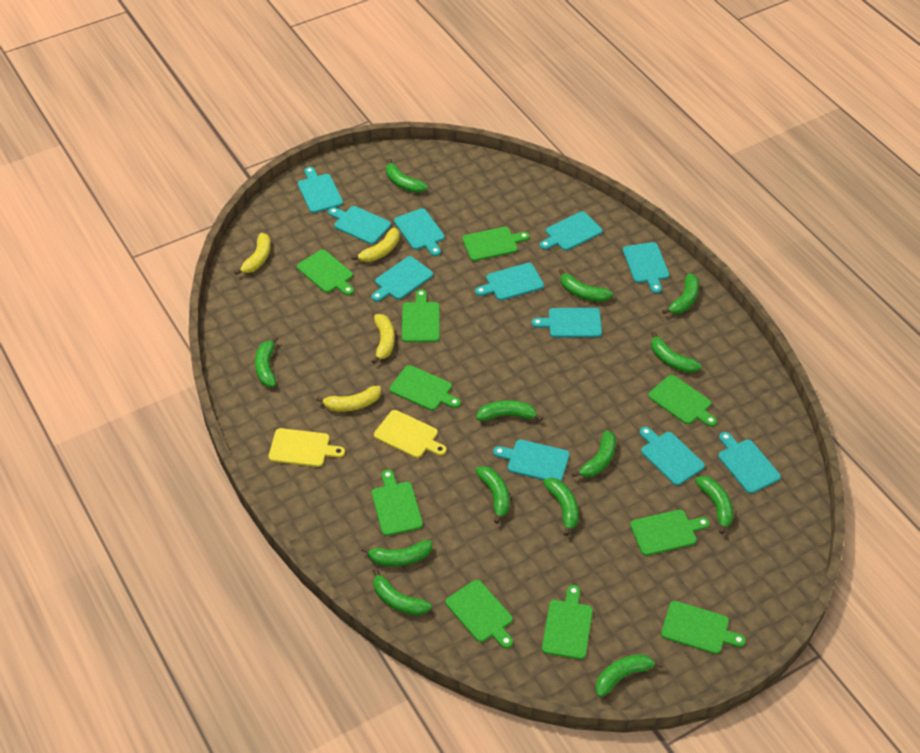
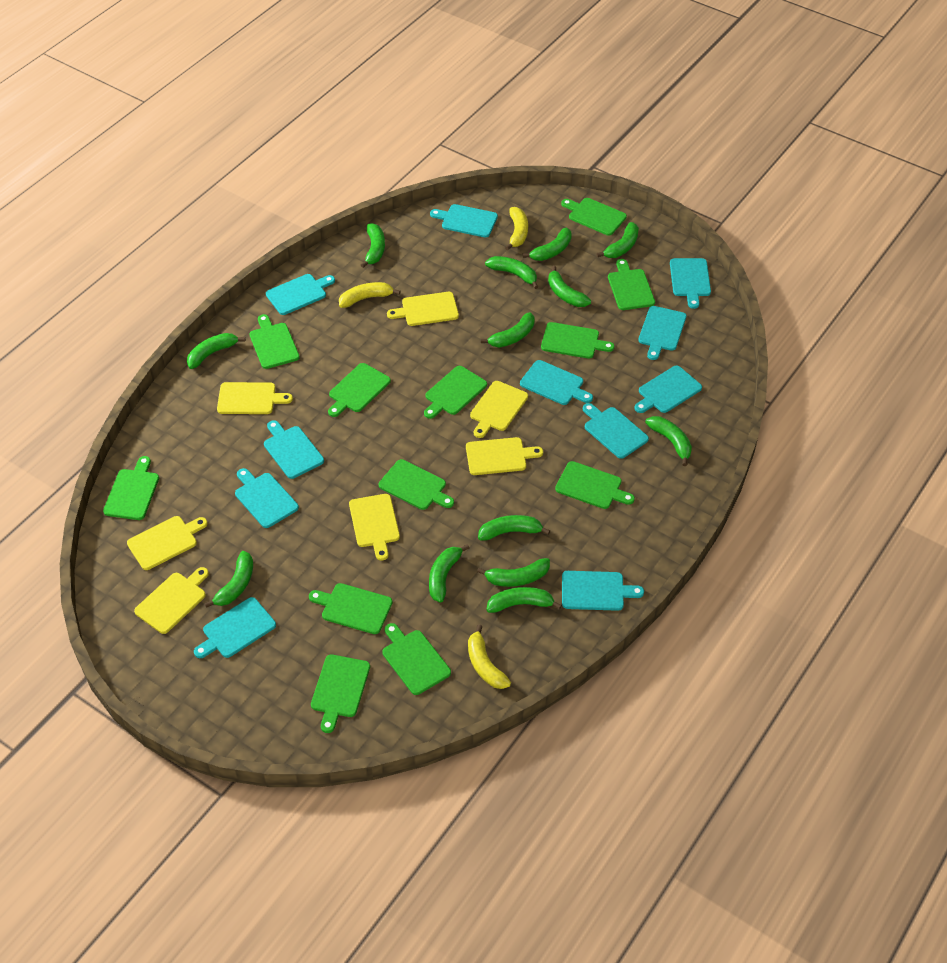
green cutting board: [297,249,354,296] [372,470,423,536] [390,365,461,411] [402,289,440,342] [446,580,513,649] [462,227,530,261] [542,585,593,659] [630,510,710,556] [648,375,717,427] [661,601,746,654] = 10 -> [103,456,159,520] [249,314,300,369] [309,583,393,634] [311,654,370,733] [328,363,391,417] [379,459,454,510] [382,623,451,695] [424,366,487,419] [541,322,614,359] [555,461,635,509] [561,198,627,236] [608,259,655,310] = 12
yellow banana: [234,233,271,275] [316,386,381,412] [351,227,400,262] [372,314,395,364] = 4 -> [339,282,401,308] [468,624,511,689] [505,207,528,250] = 3
yellow cutting board: [269,428,345,467] [374,410,446,458] = 2 -> [127,516,208,570] [134,567,209,634] [217,382,293,414] [349,494,400,561] [387,292,459,326] [466,437,543,475] [470,381,528,438] = 7

